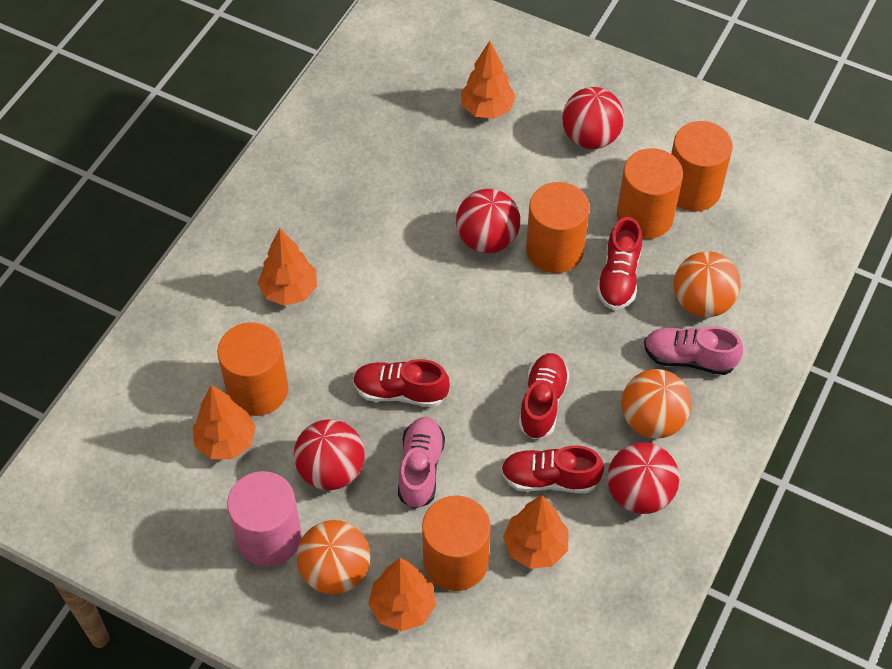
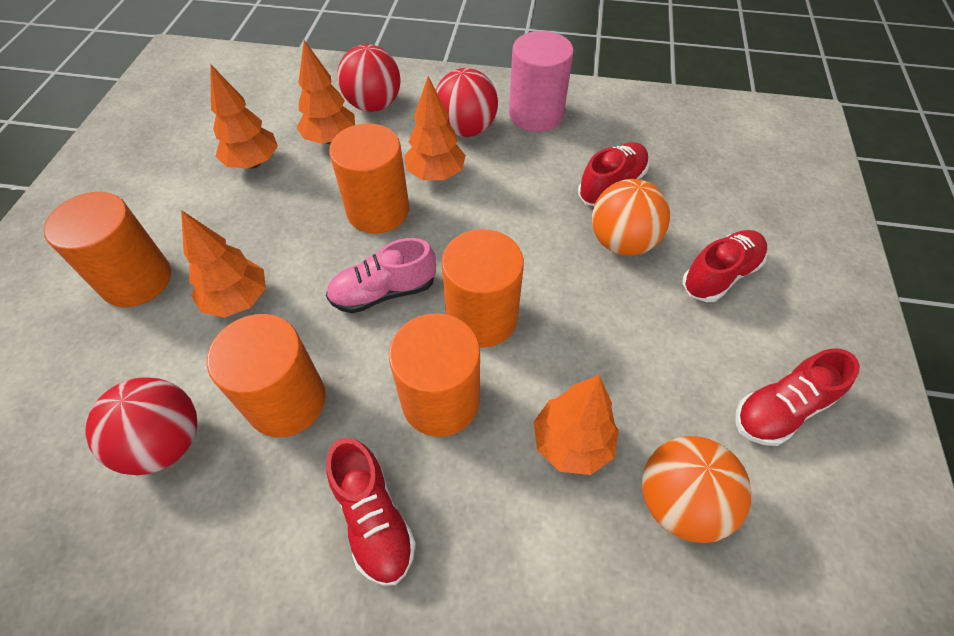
orange ball: [297,520,370,594] [622,369,692,439] [674,251,741,317] = 3 -> [592,179,670,256] [642,436,752,543] = 2
pink shoe: [398,417,445,509] [644,326,743,375] = 2 -> [326,238,436,314] = 1
red ball: [294,419,365,490] [456,189,520,253] [562,87,624,149] [608,442,679,514] = 4 -> [85,377,197,475] [338,44,401,112] [436,68,498,137] = 3

